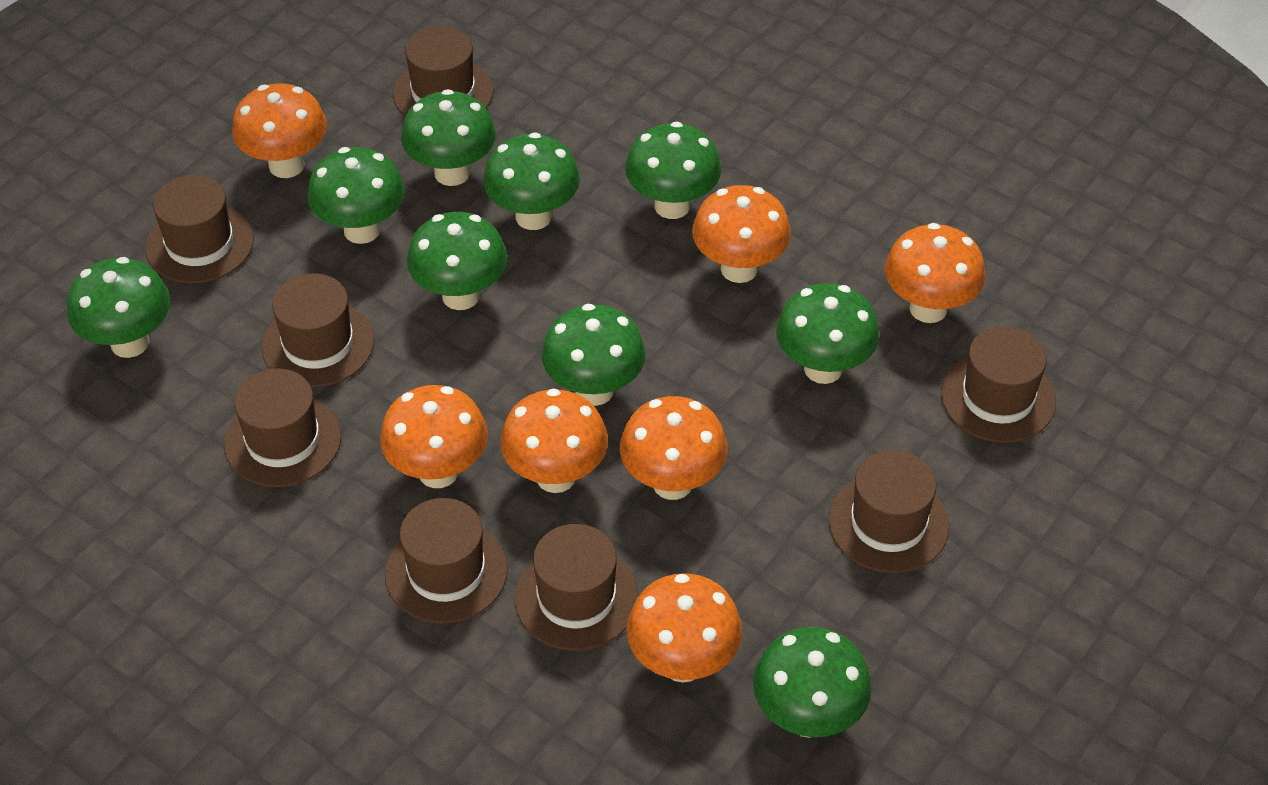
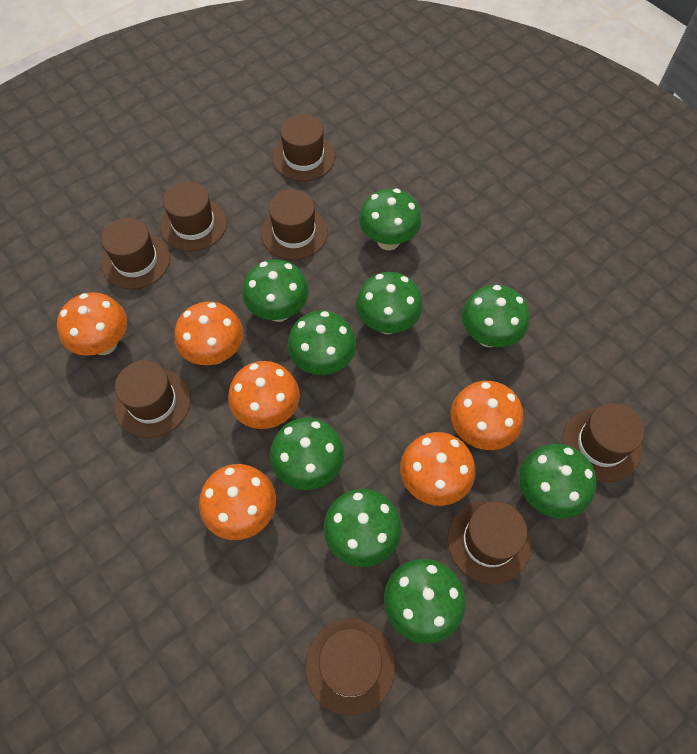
orange mushroom: [232,84,327,178] [380,385,488,488] [500,388,608,493] [620,396,728,500] [626,573,742,683] [692,185,791,283] [884,223,986,323] = 7 -> [57,292,127,356] [174,302,243,365] [199,464,276,540] [228,361,300,429] [400,432,475,506] [451,381,524,450] = 6

